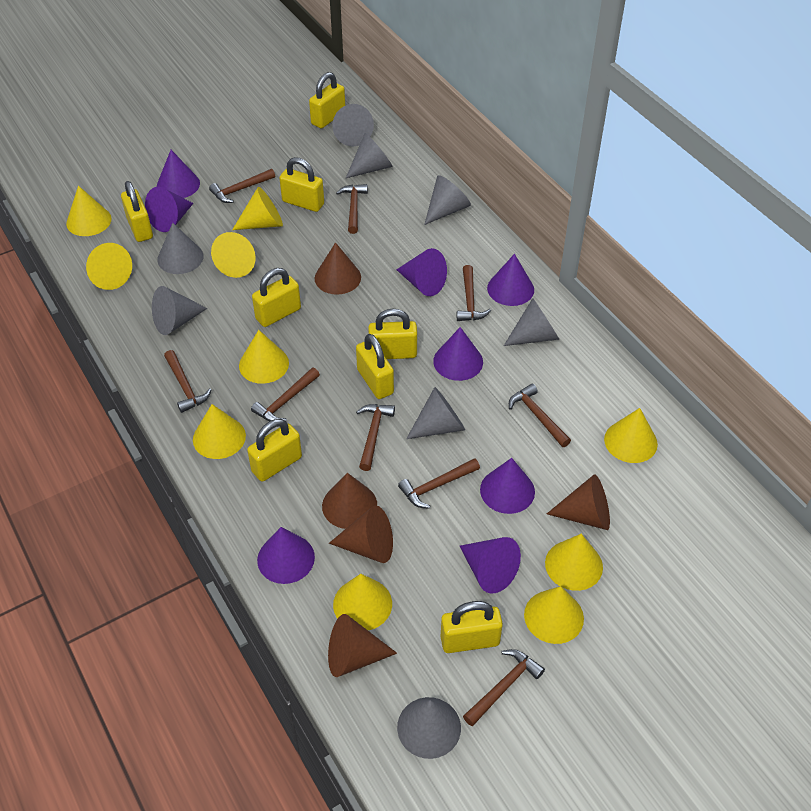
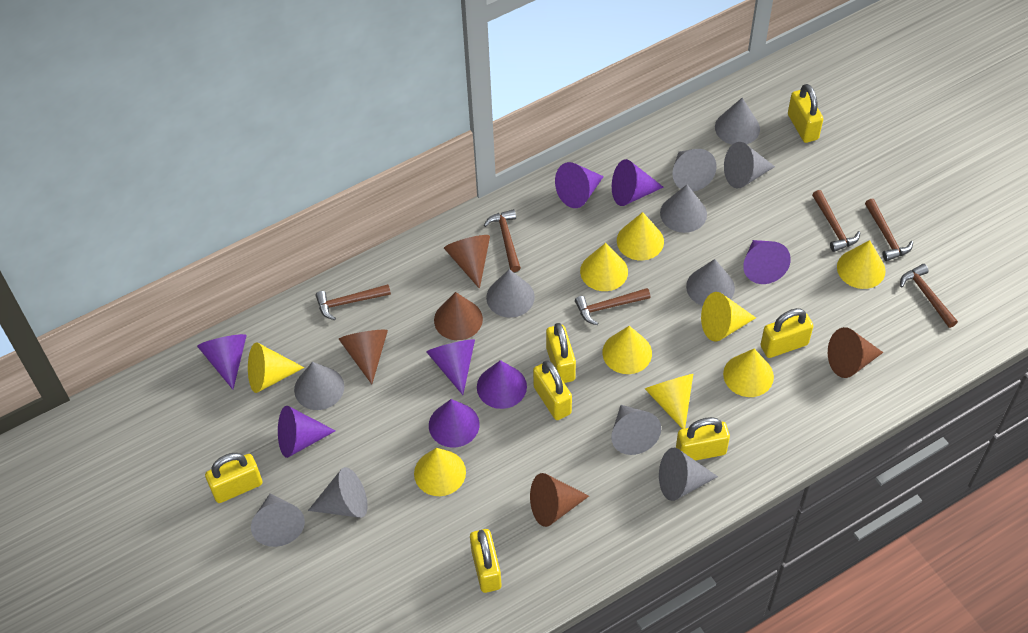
brown hammer: [164,350,212,413] [209,169,275,203] [251,368,320,421] [336,184,368,234] [356,404,395,471] [398,458,480,509] [457,265,491,321] [463,649,545,726] [509,384,571,447] = 9 -> [316,284,391,320] [484,209,521,272] [575,288,650,325] [812,190,860,252] [865,199,913,261] [900,264,958,328] = 6
grey cone: [152,286,207,335] [157,223,204,274] [332,104,374,147] [346,133,393,178] [397,697,461,759] [406,387,465,439] [424,175,471,225] [504,298,560,346] = 8 -> [251,494,305,547] [294,362,344,410] [308,467,368,518] [486,269,535,318] [611,405,661,455] [659,447,718,501] [660,185,707,233] [672,149,717,191] [686,259,735,306] [715,98,760,145] [724,142,775,188] = 11
yellow cone: [66,186,112,236] [86,243,132,290] [193,404,246,459] [211,232,256,278] [232,187,283,230] [239,330,289,384] [333,574,392,630] [524,586,584,644] [545,534,603,591] [604,408,658,463] = 10 -> [248,342,304,393] [414,448,466,496] [580,243,628,291] [602,326,652,374] [617,212,664,260] [645,374,693,429] [701,292,756,342] [723,349,774,397] [837,240,886,289] = 9
yellow padlock: [121,181,153,242] [247,419,302,482] [252,268,301,327] [279,157,324,212] [309,72,345,129] [356,334,394,399] [368,309,417,359] [441,601,503,653] = 8 -> [205,453,262,503] [470,529,502,593] [533,360,572,420] [546,323,576,383] [676,417,730,461] [761,308,813,358] [788,84,823,143] = 7

